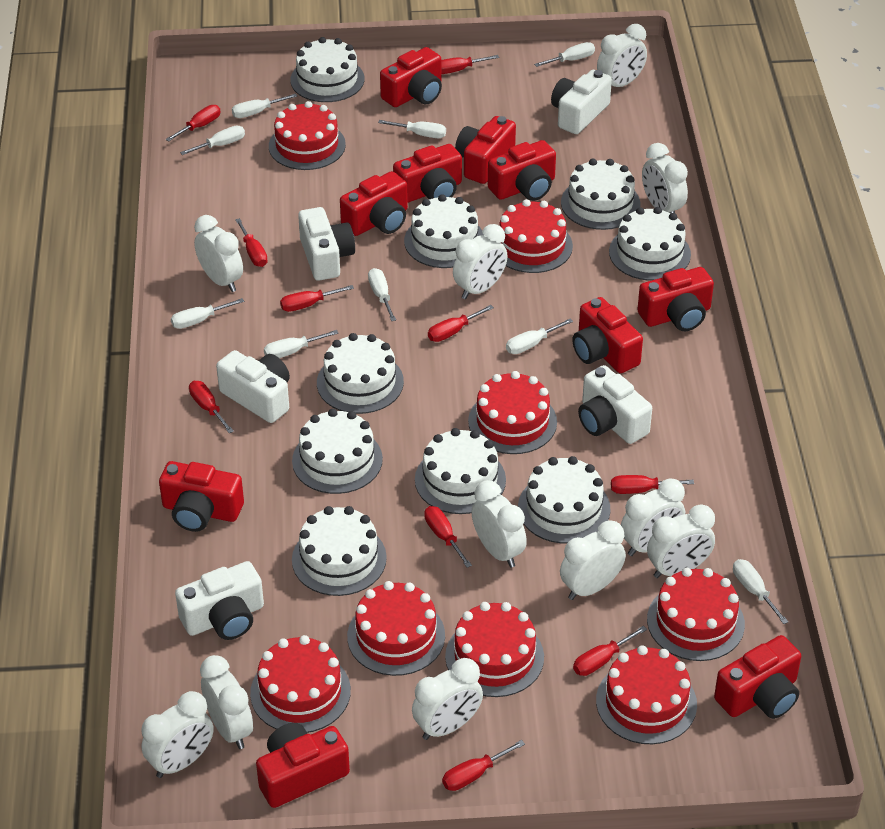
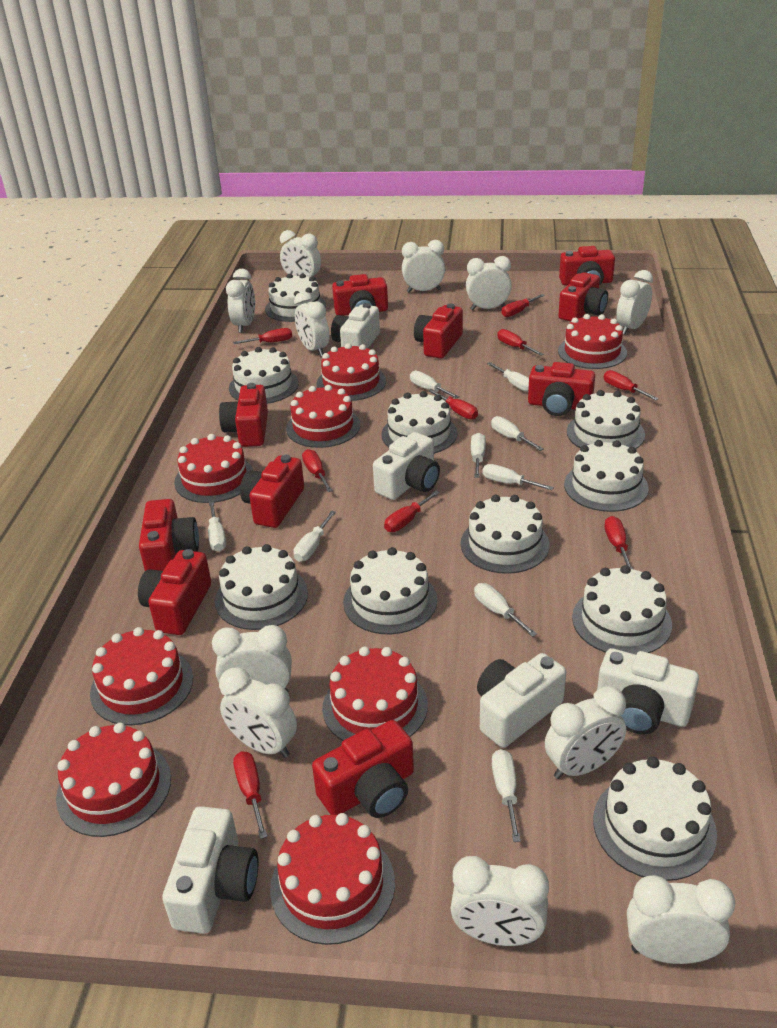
red screwdriver: [166,105,221,142] [189,381,234,433] [235,218,268,267] [280,285,354,312] [424,506,472,568] [428,305,494,342] [441,55,499,74] [442,740,525,791] [573,626,647,676] [611,475,694,494] = 10 -> [233,328,292,344] [233,751,267,839] [302,449,333,492] [384,490,440,532] [428,389,478,420] [497,329,544,356] [501,294,545,317] [604,370,659,400] [604,516,633,569] = 9
white cake: [290,37,365,102] [292,409,383,494] [292,506,387,596] [317,333,404,414] [404,194,484,268] [415,428,506,514] [518,456,611,544] [561,159,640,230] [609,207,691,281] = 9 -> [215,544,308,630] [229,347,299,404] [265,273,326,322] [343,547,437,634] [381,391,457,454] [460,495,549,574] [564,440,649,512] [567,390,645,449] [572,565,672,654] [593,756,717,881] = 10

